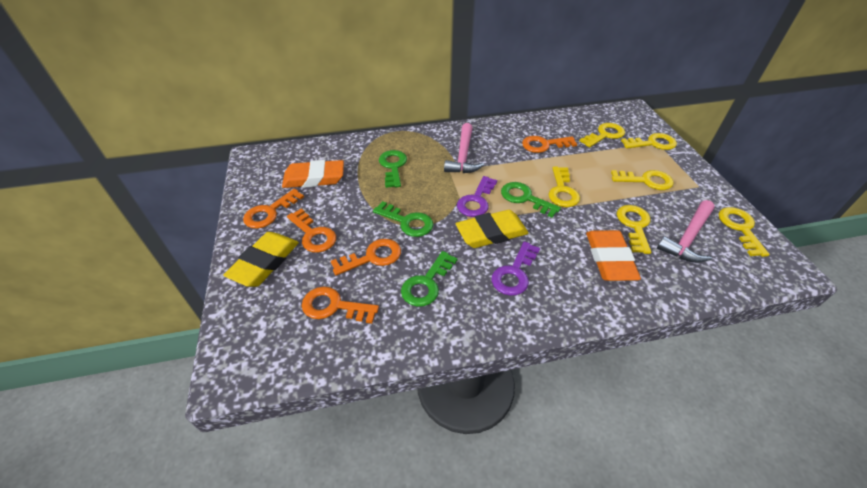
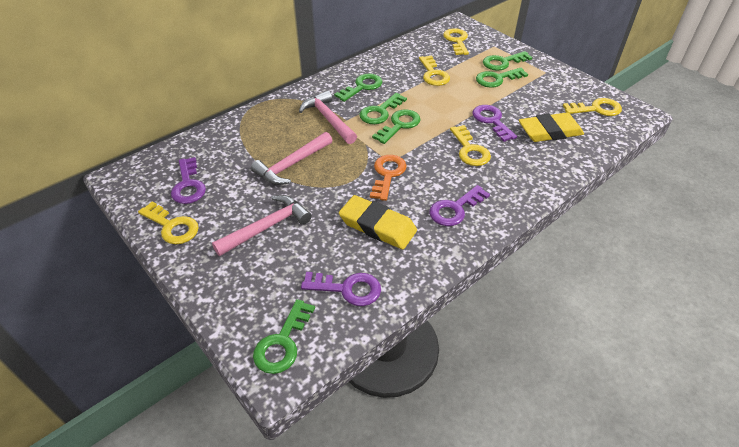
green key: [373,201,433,237] [379,150,407,188] [401,251,457,307] [501,182,561,218] = 4 -> [253,299,315,374] [334,74,382,102] [359,93,407,124] [372,109,421,144] [476,68,528,88] [483,51,532,71] = 6
orange eraser: [282,160,344,188] [586,230,641,281] = 2 -> none = 0
orange key: [243,189,304,229] [287,209,336,253] [302,286,379,324] [331,239,401,276] [522,136,577,153] = 5 -> [370,155,407,201] = 1
pink hammer: [444,123,484,173] [657,200,715,263] = 2 -> [212,195,312,256] [251,132,332,185] [299,90,357,144] = 3
purple key: [457,176,497,217] [492,242,540,296] = 2 -> [171,157,206,204] [301,272,381,306] [429,185,490,226] [472,105,517,142] = 4
yellow key: [548,167,580,207] [579,123,625,147] [611,170,674,190] [617,205,651,254] [621,133,677,150] [719,207,770,257] = 6 -> [138,201,199,244] [419,55,450,86] [443,28,469,55] [450,125,491,166] [563,98,622,116] = 5

